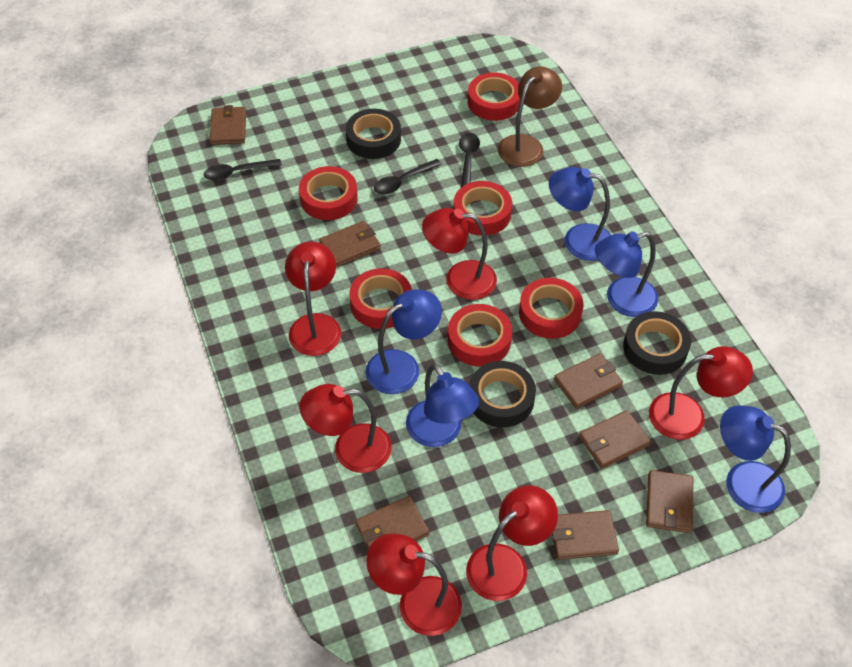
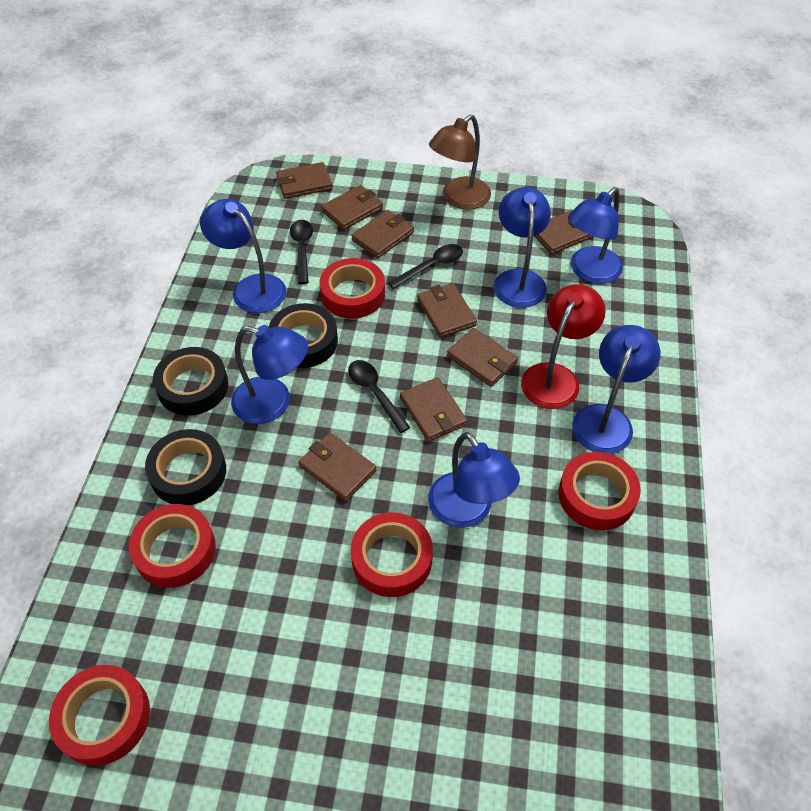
blue lamp: [365,290,442,394] [406,364,479,447] [549,167,611,261] [595,231,658,317] [720,405,791,513] = 5 -> [200,199,286,313] [231,325,308,424] [428,432,520,528] [494,187,551,308] [568,187,623,284] [572,325,660,454] = 6
brown wallet: [210,105,246,145] [319,221,381,268] [355,496,429,550] [552,510,619,560] [554,353,623,409] [579,410,651,469] [646,470,693,533] = 7 -> [276,162,333,199] [298,433,377,501] [321,185,383,230] [351,210,414,258] [400,377,468,442] [417,283,477,338] [447,328,518,387] [534,210,594,254] = 8
red lamp: [285,242,341,356] [300,384,392,473] [366,533,462,636] [422,208,497,300] [466,485,558,601] [649,346,753,440] = 6 -> [521,284,606,409] = 1
red tape: [299,166,358,220] [349,268,412,329] [448,304,512,367] [453,181,512,236] [468,72,520,121] [519,278,584,339] = 6 -> [49,665,150,766] [129,504,216,588] [319,258,385,319] [351,512,433,597] [558,452,641,531] = 5

